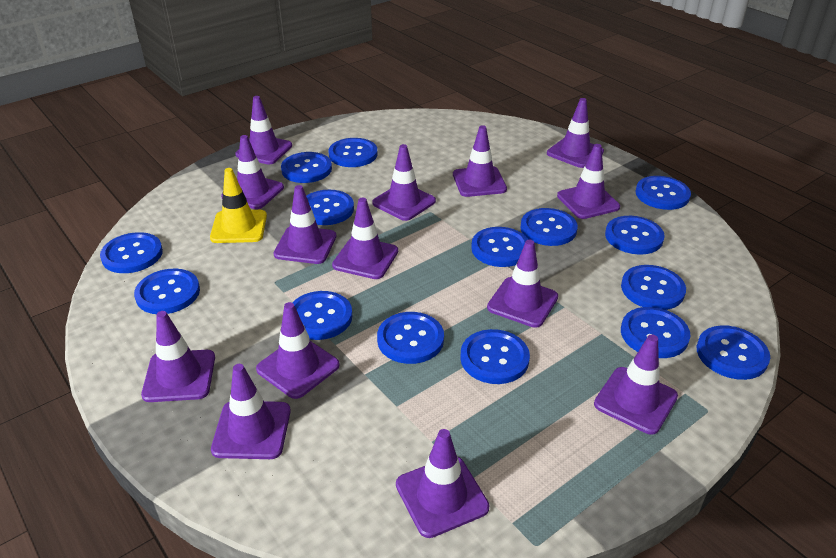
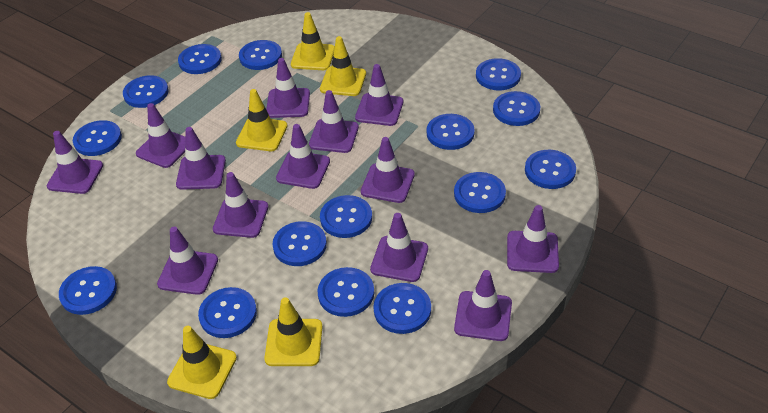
purple traffic cone: [141,311,215,402] [211,364,291,459] [221,135,284,209] [235,96,292,165] [256,302,340,399] [273,185,336,264] [332,198,398,279] [372,144,436,221] [396,429,489,538] [453,125,507,197] [487,240,558,328] [547,98,604,168] [557,144,620,219] [594,334,678,435] = 14 -> [47,131,103,194] [136,103,186,168] [157,227,218,295] [176,127,226,190] [213,172,268,238] [266,58,310,118] [276,124,330,189] [309,90,359,153] [355,64,403,126] [361,137,415,203] [370,213,428,282] [454,270,512,341] [507,205,559,273] = 13
yellow traffic cone: [210,168,267,243] = 1 -> [167,326,237,399] [236,89,288,151] [264,297,323,366] [291,12,335,70] [320,36,366,96] = 5

